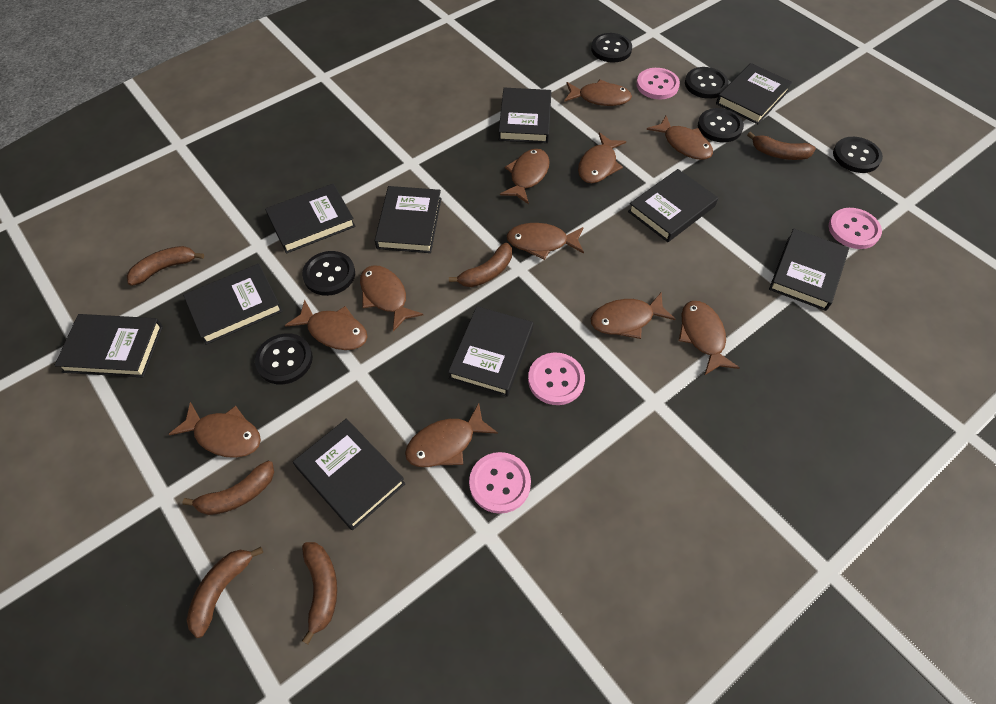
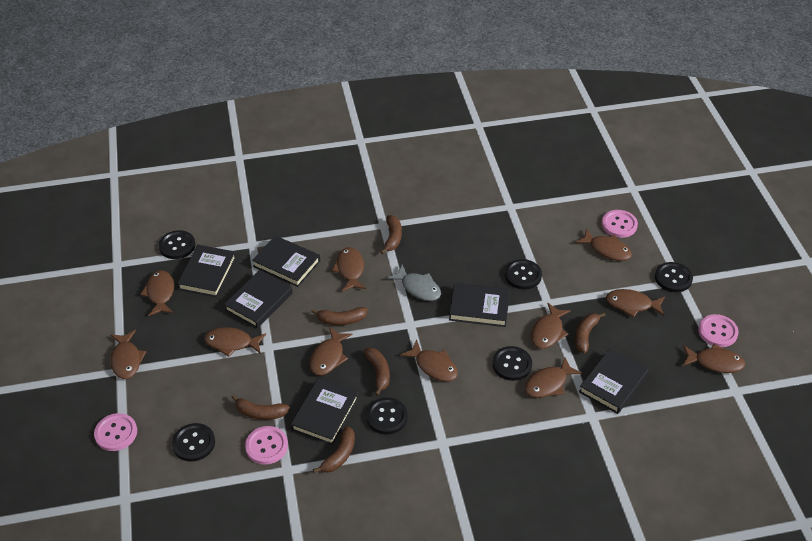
black book: [54,314,163,377] [183,264,283,345] [265,183,356,254] [293,418,406,530] [375,186,441,253] [448,306,533,397] [499,88,551,143] [628,169,718,242] [716,63,792,124] [769,229,849,311] = 10 -> [177,245,236,297] [224,270,293,328] [252,236,320,287] [291,378,359,445] [449,283,510,327] [579,348,649,414] = 6
grey fish: none = 0 -> [387,264,441,301] = 1

